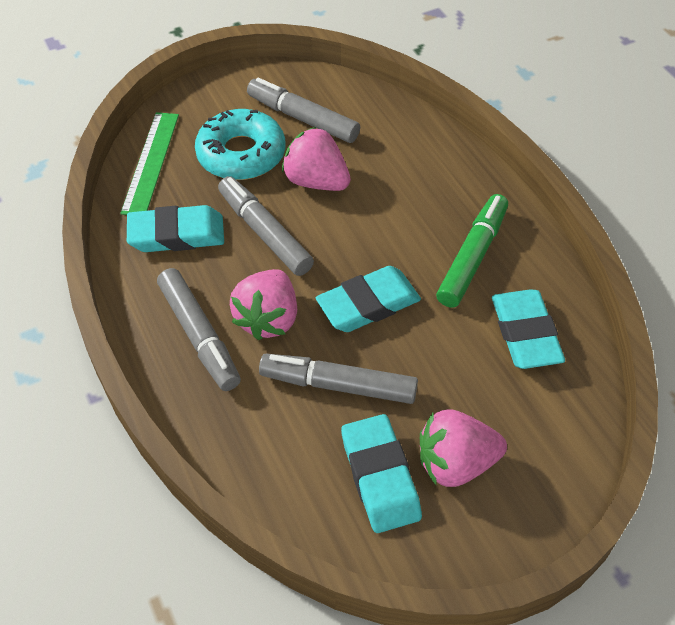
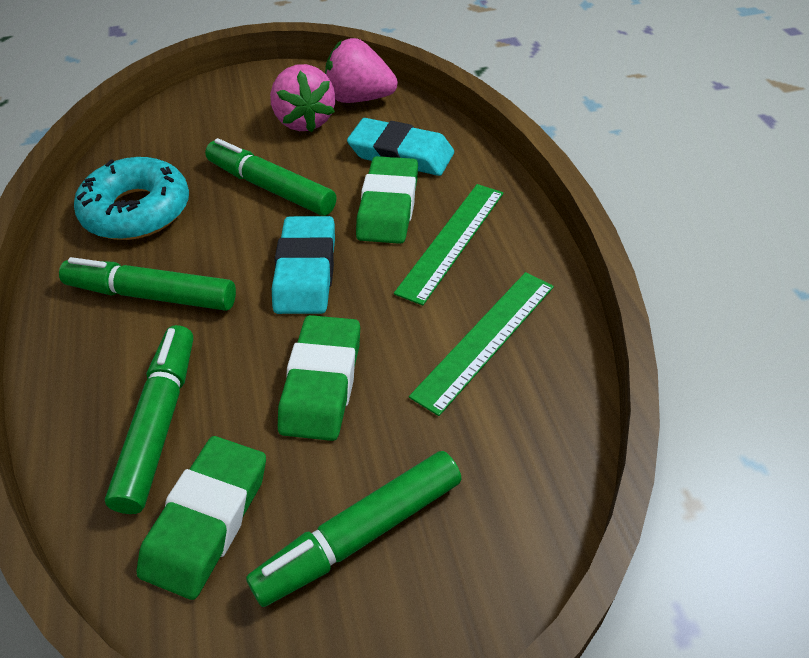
green eraser: none = 0 -> [137,436,266,600] [278,315,360,441] [356,156,418,244] = 3
green marker: [436,194,508,308] = 1 -> [59,257,236,311] [105,325,193,514] [205,138,336,216] [246,451,462,607] = 4
green ruler: [120,112,179,215] = 1 -> [394,184,504,306] [409,272,554,416] = 2
grey marker: [157,268,241,391] [218,176,314,276] [247,78,360,143] [259,354,418,404] = 4 -> none = 0
pink strawberry: [230,269,297,340] [282,127,351,191] [420,409,507,487] = 3 -> [270,64,335,132] [325,38,398,103] = 2
turquoise eraser: [127,205,224,252] [316,266,421,332] [341,414,422,533] [492,289,565,369] = 4 -> [272,216,335,314] [347,118,454,176] = 2

